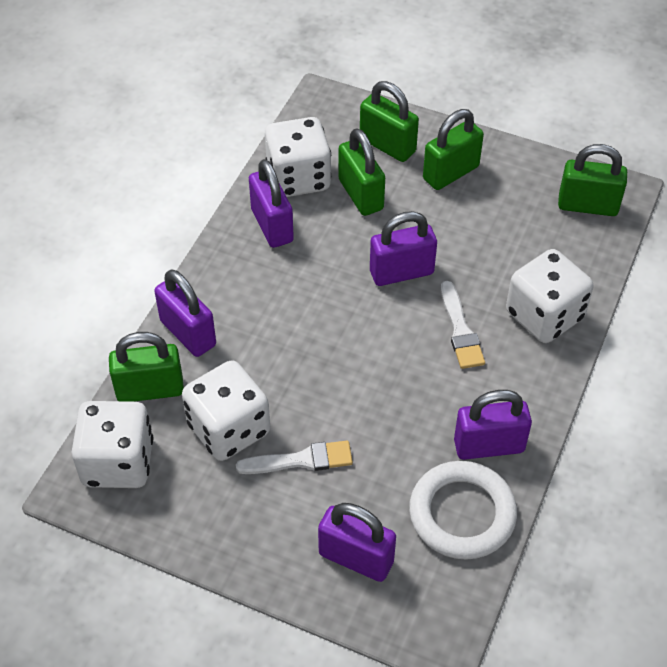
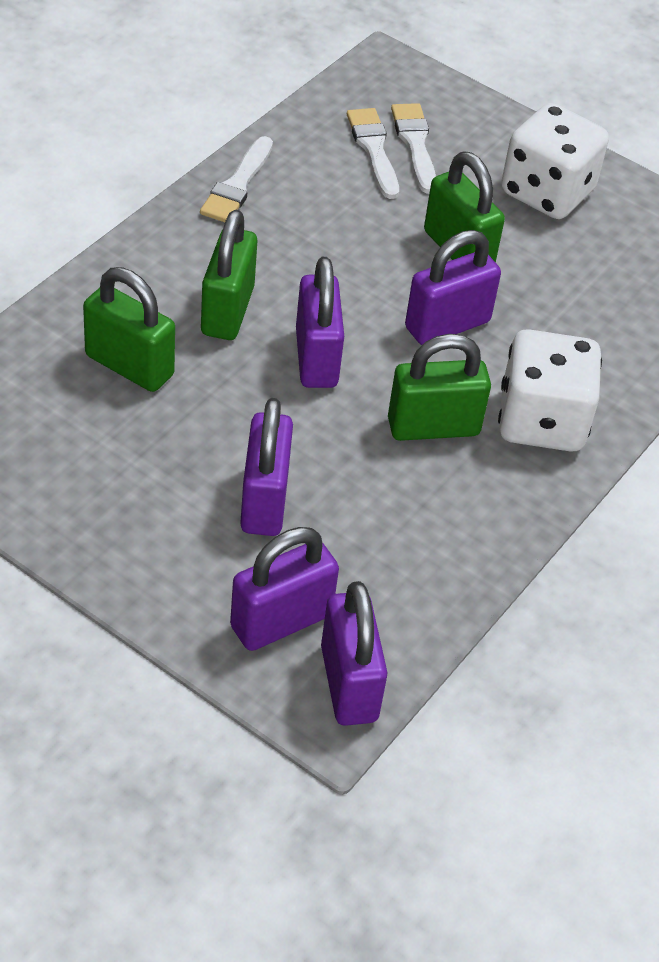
green padlock: [109,332,184,402] [338,128,385,216] [360,81,419,162] [423,109,484,190] [558,144,627,216] = 5 -> [83,267,175,392] [201,210,257,340] [388,334,491,441] [424,152,505,263] = 4
white brush: [236,441,353,474] [441,281,485,369] = 2 -> [200,136,273,222] [347,108,399,199] [391,103,436,194] = 3
white dice: [71,401,153,488] [182,360,270,461] [265,117,331,197] [506,249,594,343] = 4 -> [498,329,602,452] [501,103,609,219] = 2
white ring: [409,461,517,560] = 1 -> none = 0

